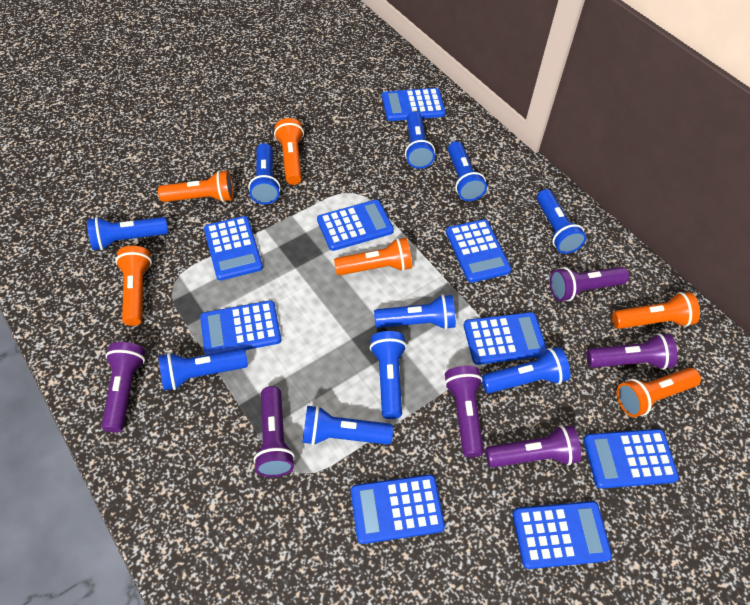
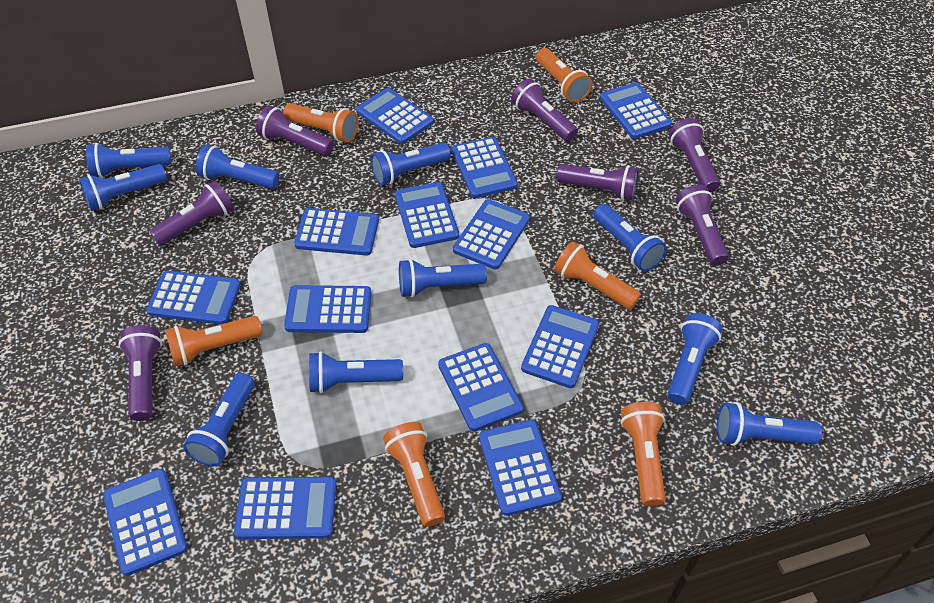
blue calculator: [200,300,281,355] [204,216,263,281] [317,200,394,251] [351,474,445,544] [382,88,446,121] [446,219,511,283] [464,312,547,365] [513,501,612,569] [584,429,679,489] = 9 -> [103,469,187,576] [146,271,241,325] [234,477,336,539] [284,285,371,333] [294,208,379,256] [356,88,434,144] [395,182,459,248] [438,343,523,431] [452,137,518,198] [453,199,530,269] [479,420,562,516] [521,305,599,388] [600,82,672,139] = 13
purple flashlight: [102,342,145,432] [253,386,295,477] [444,366,484,457] [486,425,581,468] [550,267,629,301] [586,333,677,370] = 6 -> [118,325,162,421] [149,181,234,246] [256,106,334,156] [511,79,578,142] [556,164,639,201] [669,118,720,192] [675,184,729,266] = 7

